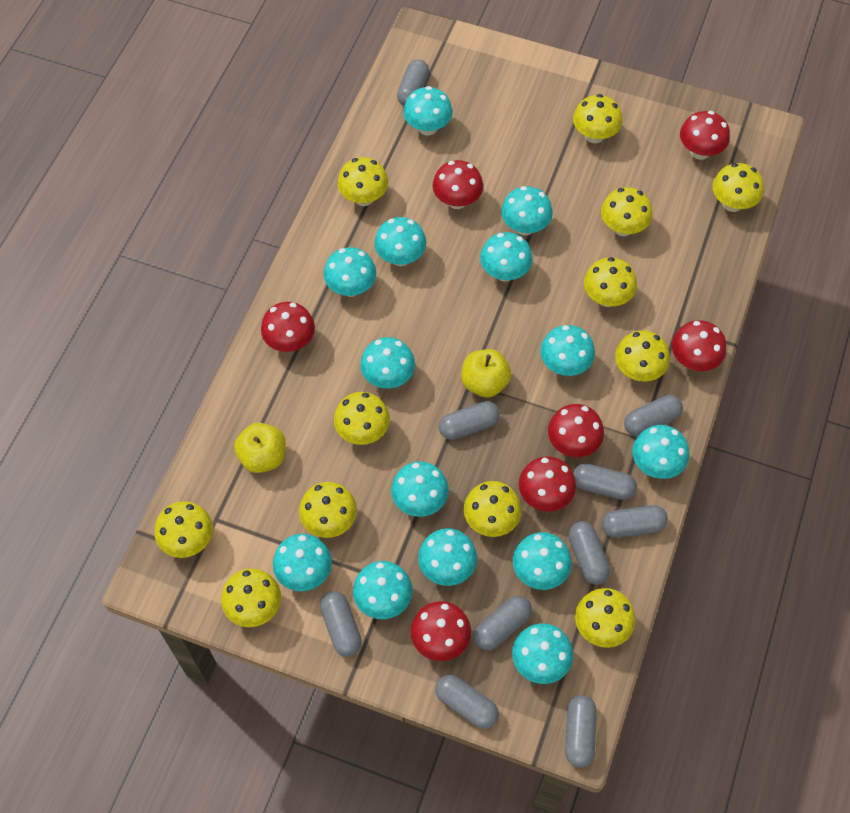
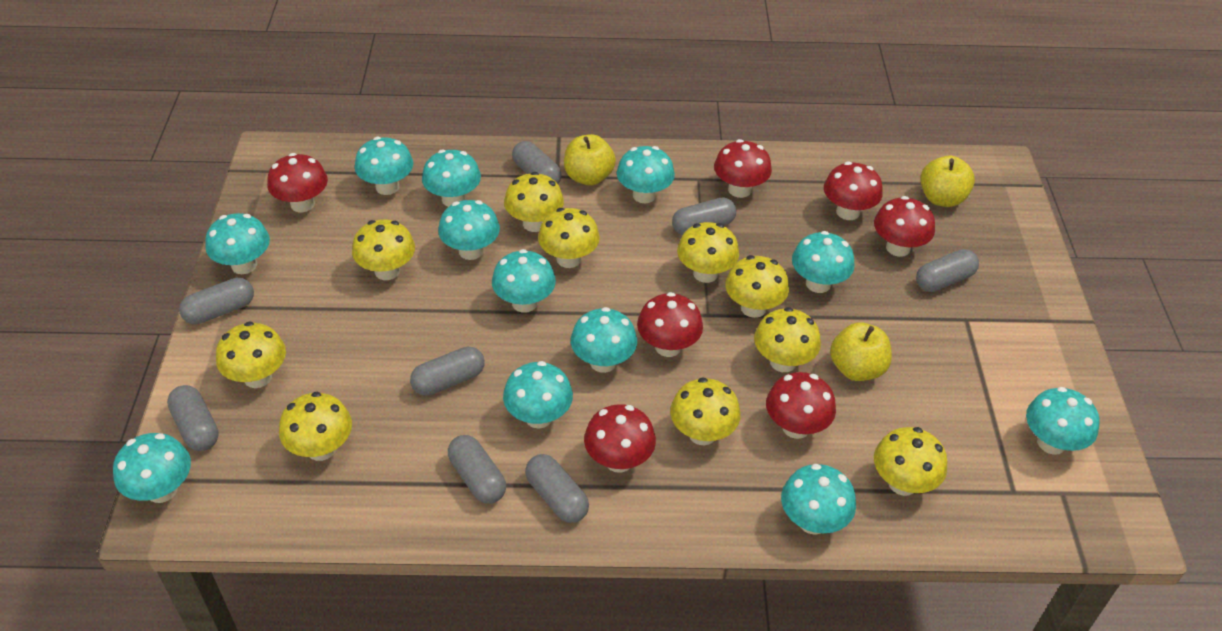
grey capsule: [320,591,362,657] [397,59,429,106] [435,675,499,729] [439,401,500,440] [474,596,532,650] [565,695,597,768] [568,521,610,585] [573,463,637,500] [602,505,668,538] [624,395,683,436] = 10 -> [167,385,219,451] [179,278,254,325] [410,347,485,396] [448,435,506,504] [512,141,562,184] [525,454,589,523] [672,197,736,235] [916,249,979,292] = 8
turquoise mushroom: [273,534,332,591] [324,247,376,297] [353,561,413,619] [360,337,415,389] [374,217,426,266] [391,461,449,517] [403,86,453,135] [418,528,477,586] [480,232,533,282] [501,186,553,235] [512,623,573,684] [513,532,572,590] [540,325,595,376] [632,425,689,479] = 14 -> [113,433,191,503] [205,213,270,274] [355,137,413,195] [422,149,481,207] [438,200,500,260] [492,249,556,313] [503,361,573,429] [571,307,637,373] [617,146,675,203] [781,464,856,535] [792,231,855,293] [1026,387,1100,455] = 12
yellow apple: [234,423,286,473] [462,349,511,398] = 2 -> [564,134,616,185] [830,322,892,381] [920,156,975,207] = 3
yellow mushroom: [155,501,213,558] [221,568,281,627] [299,482,357,538] [334,392,390,445] [338,157,388,206] [464,481,522,537] [573,94,622,143] [575,588,635,648] [584,257,637,307] [601,187,652,236] [615,330,670,382] [712,163,764,212] = 12 -> [216,321,286,388] [279,392,352,461] [352,219,415,280] [504,172,564,232] [538,208,600,268] [670,377,741,445] [677,222,739,283] [725,255,789,318] [754,307,821,372] [874,427,947,496] = 10

